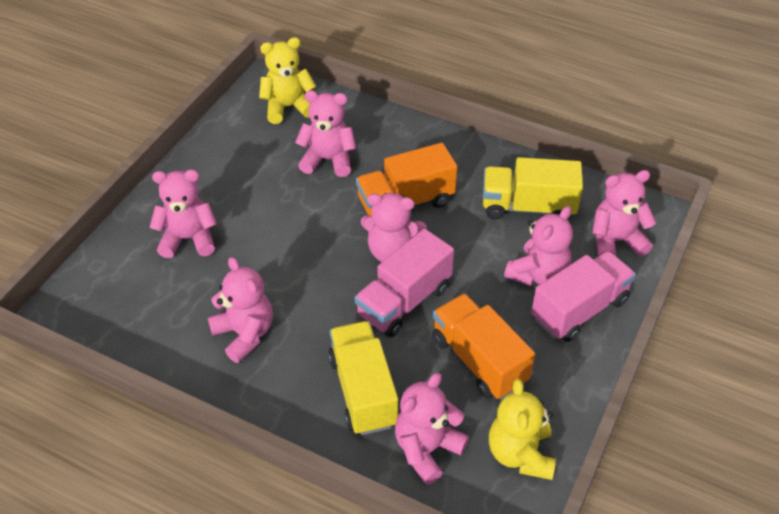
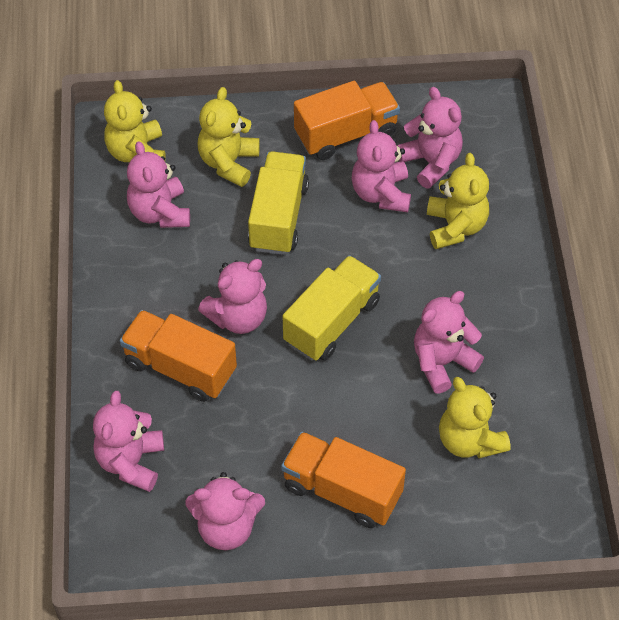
orange truck: [356,143,457,216] [432,293,535,399] = 2 -> [120,310,237,402] [281,432,406,528] [294,81,400,160] = 3
pink truck: [355,229,454,337] [531,251,636,342] = 2 -> none = 0
yellow teddy bear: [259,37,316,124] [489,379,556,480] = 2 -> [104,80,166,162] [198,87,260,187] [427,153,489,249] [439,377,511,458] = 4

